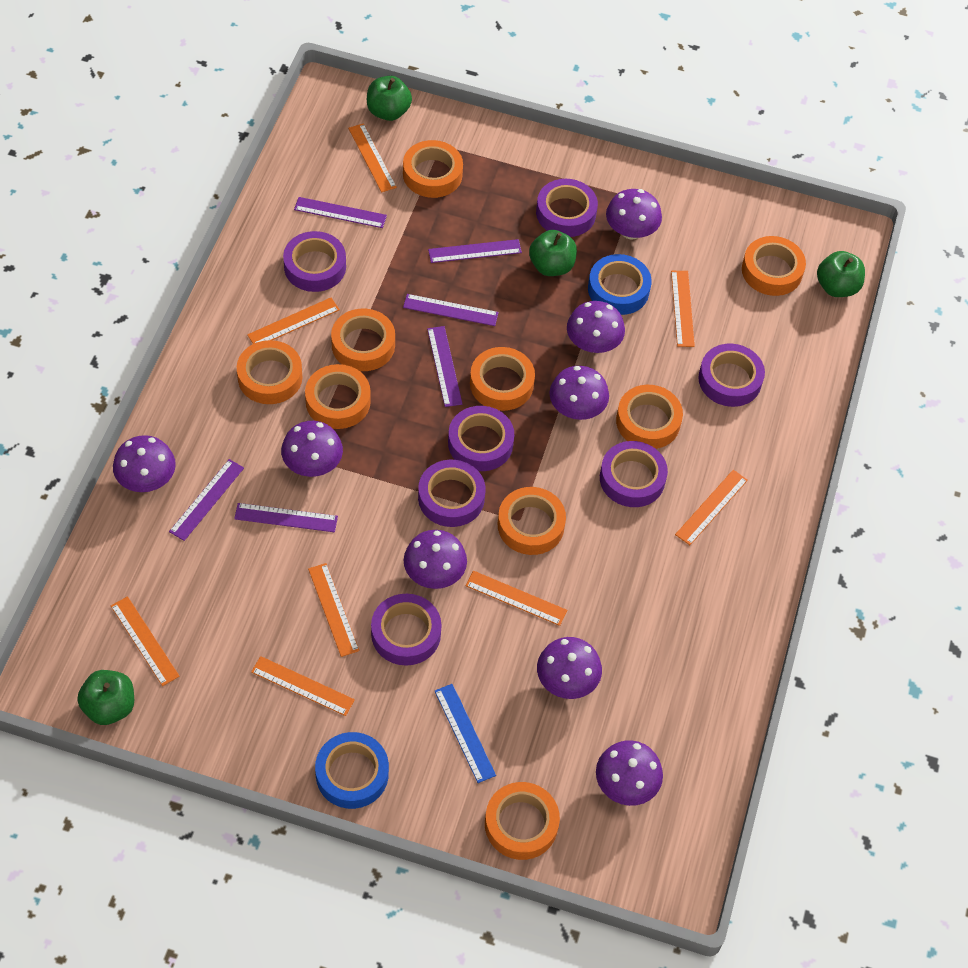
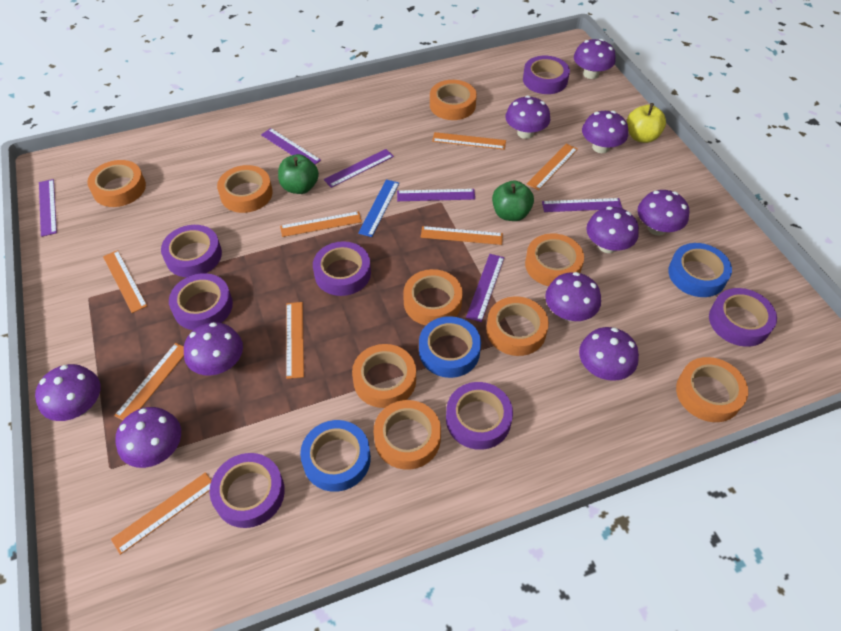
blue tape: [315,732,389,809] [588,254,652,315] = 2 -> [300,420,371,492] [419,316,481,378] [668,243,732,297] = 3
green apple: [77,670,134,725] [367,76,412,121] [529,230,577,276] [817,251,865,297] = 4 -> [278,154,319,194] [492,181,534,221] = 2
purple mushroom: [113,435,176,492] [281,421,343,477] [404,530,467,589] [537,637,602,699] [549,366,609,420] [567,301,625,353] [596,740,663,806] [606,189,662,240] = 8 -> [35,364,100,421] [115,407,181,468] [184,322,243,375] [505,96,550,139] [545,272,601,321] [574,39,616,79] [579,327,639,381] [582,111,628,153] [586,206,639,253] [637,190,689,236] = 10
yellow apple: none = 0 -> [627,103,666,143] = 1

